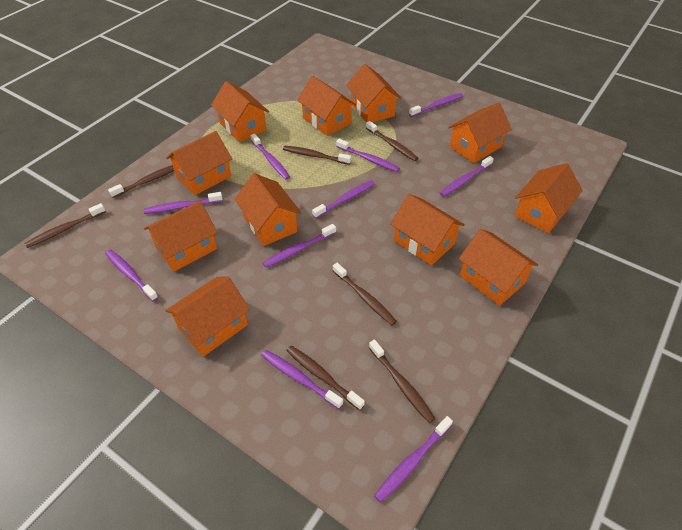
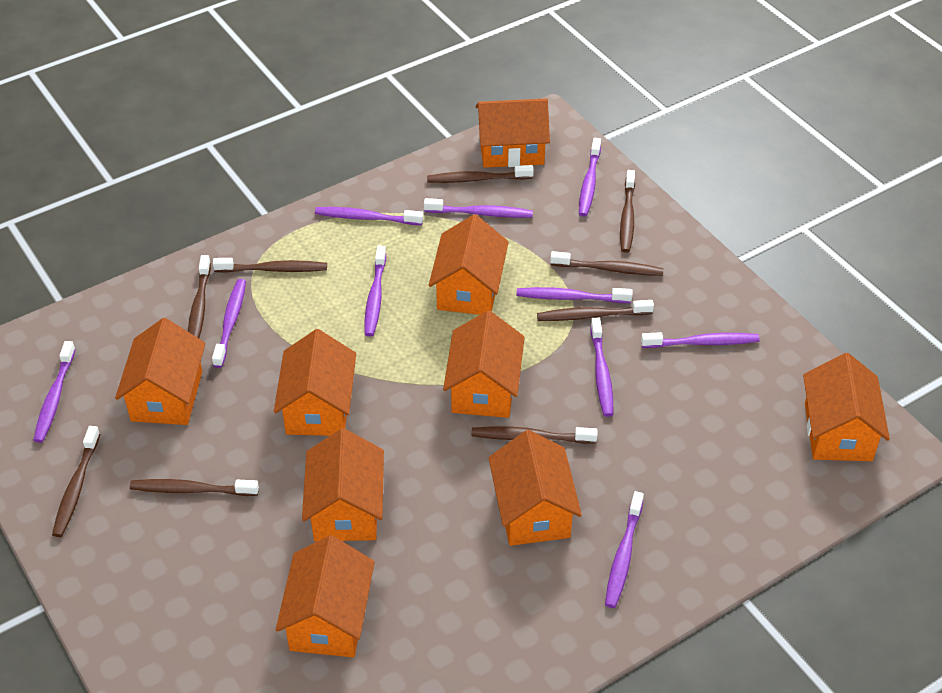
brown toothbrush: [24,203,106,248] [108,165,174,198] [283,146,351,165] [286,346,365,410] [333,263,397,325] [366,121,418,161] [369,340,435,423] = 7 -> [52,426,100,537] [130,479,259,496] [188,255,211,338] [213,258,327,273] [427,165,534,183] [471,426,597,444] [537,300,654,321] [550,251,664,276] [620,170,635,253] = 9
orange house: [144,201,218,272] [165,276,250,357] [166,131,232,195] [211,81,269,142] [235,173,302,246] [297,76,356,136] [346,64,401,123] [390,194,465,266] [448,103,512,163] [459,229,538,306] [515,163,583,233] = 11 -> [115,318,205,425] [274,329,356,436] [276,535,375,657] [302,428,384,541] [429,214,509,315] [443,311,525,418] [476,98,550,168] [489,430,582,546] [803,353,890,461] = 9

